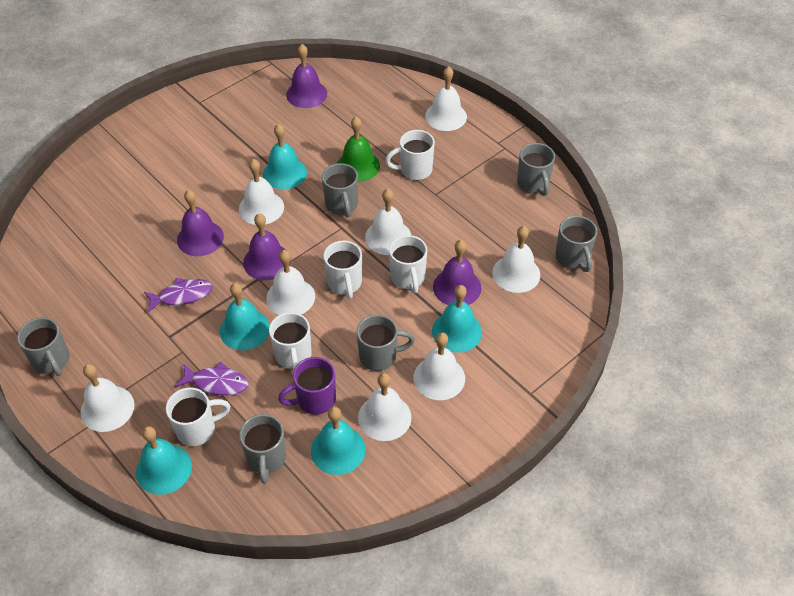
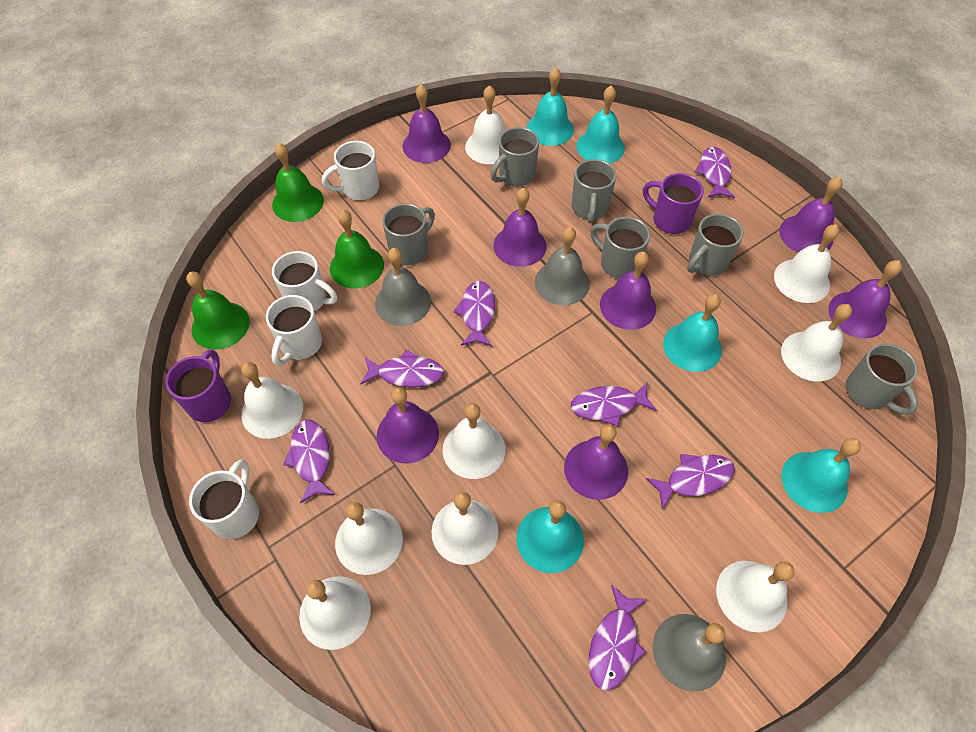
green bell: [337,117,380,182] = 1 -> [186,271,250,350] [272,143,324,222] [330,210,384,288] = 3
grey bell: none = 0 -> [375,248,431,326] [535,227,590,305] [653,614,726,691] = 3
purple bell: [177,190,224,256] [243,214,291,280] [286,44,327,108] [433,240,481,305] = 4 -> [377,387,439,463] [402,84,451,163] [493,188,546,267] [564,424,628,500] [600,251,656,330] [779,177,843,253] [828,260,902,338] = 7
purple fish: [144,278,212,312] [175,362,248,396] = 2 -> [283,420,335,503] [361,350,444,387] [453,281,495,346] [571,382,657,426] [589,585,647,690] [646,454,735,509] [695,147,735,198] = 7
purple mug: [278,357,336,415] = 1 -> [166,349,231,422] [643,173,704,234] = 2
white bell: [80,364,135,432] [239,159,284,225] [266,250,315,315] [358,373,412,441] [365,189,411,255] [413,332,465,400] [425,66,467,131] [492,226,540,293] = 8 -> [241,362,303,439] [299,576,371,650] [335,502,403,575] [431,492,499,565] [443,403,506,479] [465,85,505,164] [716,561,794,632] [774,225,839,303] [781,304,852,382] = 9
white mug: [166,388,230,446] [269,312,312,371] [323,240,362,299] [385,130,435,180] [389,235,427,293] = 5 -> [189,459,259,539] [266,295,322,366] [272,251,337,312] [322,141,379,200] = 4

